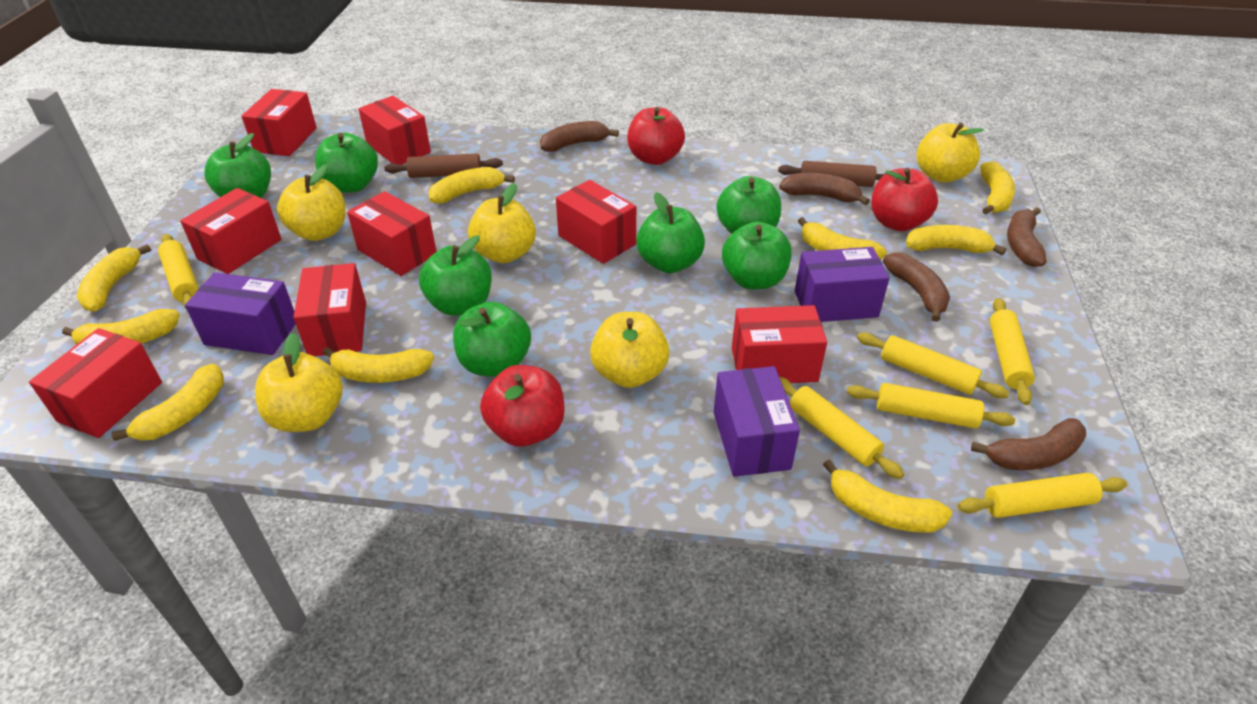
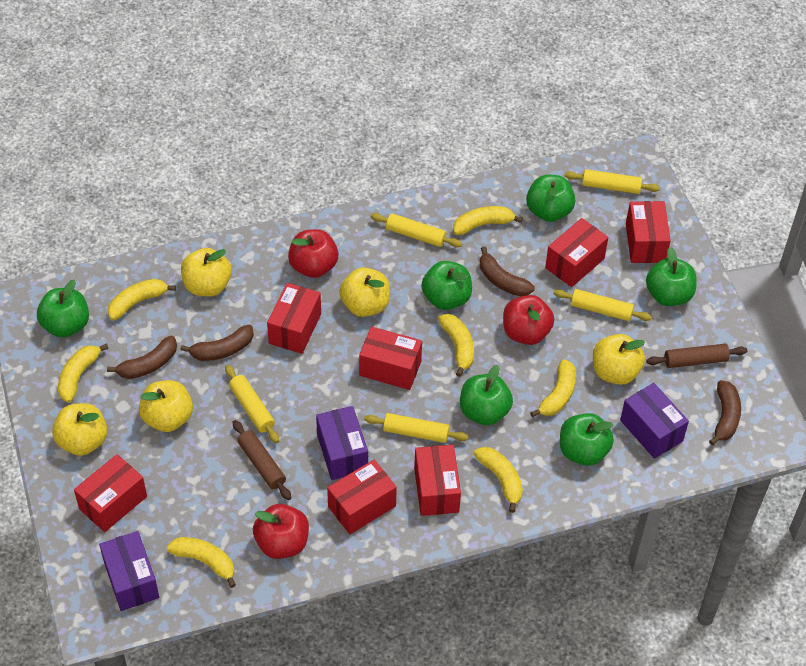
brown banana: [540,121,619,152] [779,173,870,205] [883,252,950,322] [971,418,1086,470] [1007,208,1047,267] = 5 -> [107,336,177,379] [180,325,254,361] [480,246,535,296] [709,380,741,445] = 4
green apple: [204,133,271,198] [315,133,378,193] [419,236,492,316] [453,302,531,377] [637,192,705,273] [716,176,781,234] [722,222,791,290] = 7 -> [37,280,89,338] [422,261,472,310] [460,365,513,425] [526,174,575,222] [560,413,614,466] [646,247,697,306] = 6
red box: [29,328,162,438] [180,188,282,274] [241,89,317,156] [293,263,366,356] [347,191,437,276] [358,96,431,165] [556,180,636,264] [732,305,827,383] = 8 -> [74,454,147,532] [267,283,321,354] [327,460,397,534] [359,326,422,390] [414,445,461,516] [545,218,608,287] [626,201,671,263] = 7
yellow banana: [62,309,180,345] [77,244,151,312] [112,364,224,441] [323,347,434,383] [428,167,515,203] [798,217,887,260] [823,459,952,533] [906,225,1006,255] [980,161,1015,214] = 9 -> [58,343,108,403] [108,279,176,320] [167,537,236,588] [438,314,474,377] [453,206,523,235] [474,447,523,513] [530,359,576,417] = 7
yellow rolling pin: [158,234,199,308] [779,377,904,479] [847,383,1015,429] [857,333,1010,398] [958,473,1127,518] [990,298,1035,405] = 6 -> [225,365,279,443] [364,413,469,443] [370,213,462,248] [553,289,652,321] [565,169,660,194] = 5

